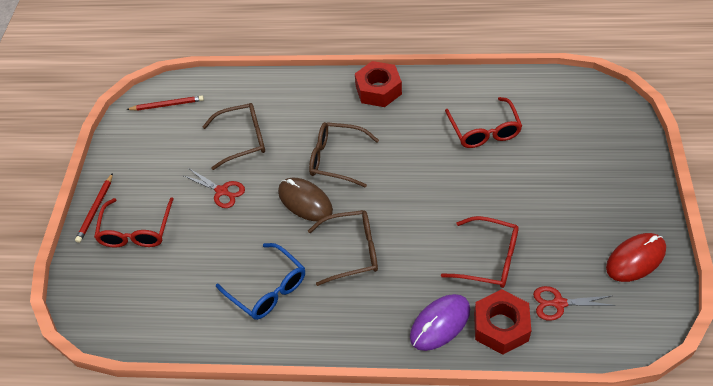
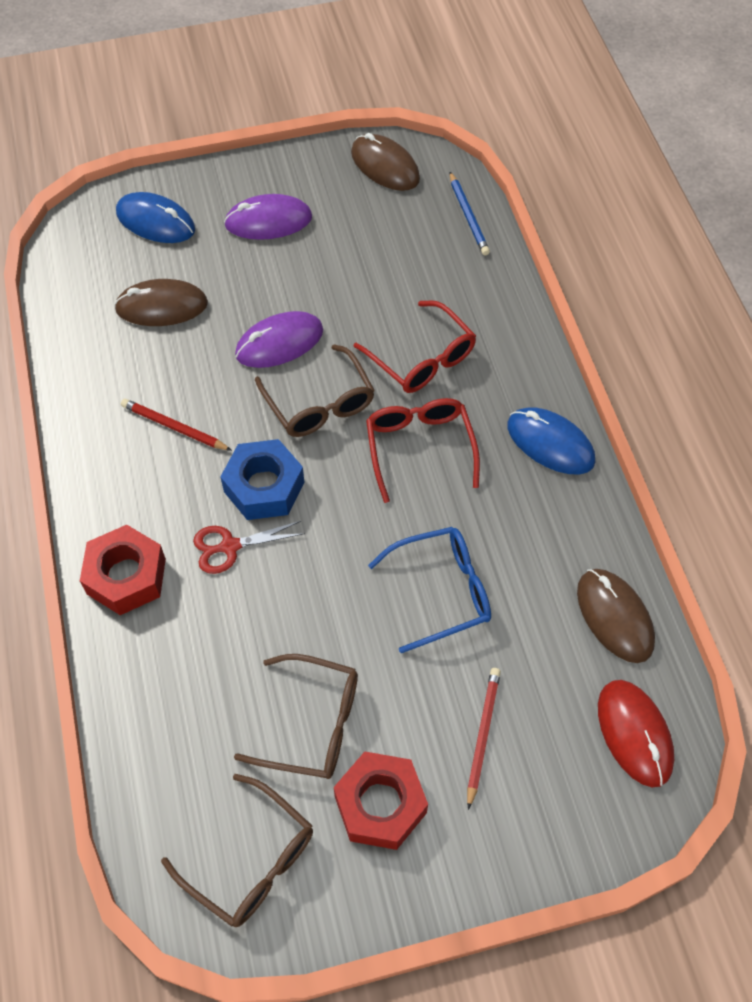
blue mouse: none = 0 -> [116,192,195,243] [507,407,596,475] = 2
blue nut: none = 0 -> [220,439,304,520] = 1
blue pencil: none = 0 -> [450,172,490,255] = 1
brown mouse: [278,178,333,221] = 1 -> [114,279,208,326] [351,133,420,191] [577,569,655,663] = 3
purple mouse: [410,294,470,351] = 1 -> [224,194,312,240] [235,311,323,368] = 2
red glasses: [94,197,174,248] [441,216,519,288] [445,97,522,148] = 3 -> [354,300,476,393] [366,398,480,503] = 2
red scissors: [184,169,245,208] [533,286,615,321] = 2 -> [193,521,305,574] = 1

